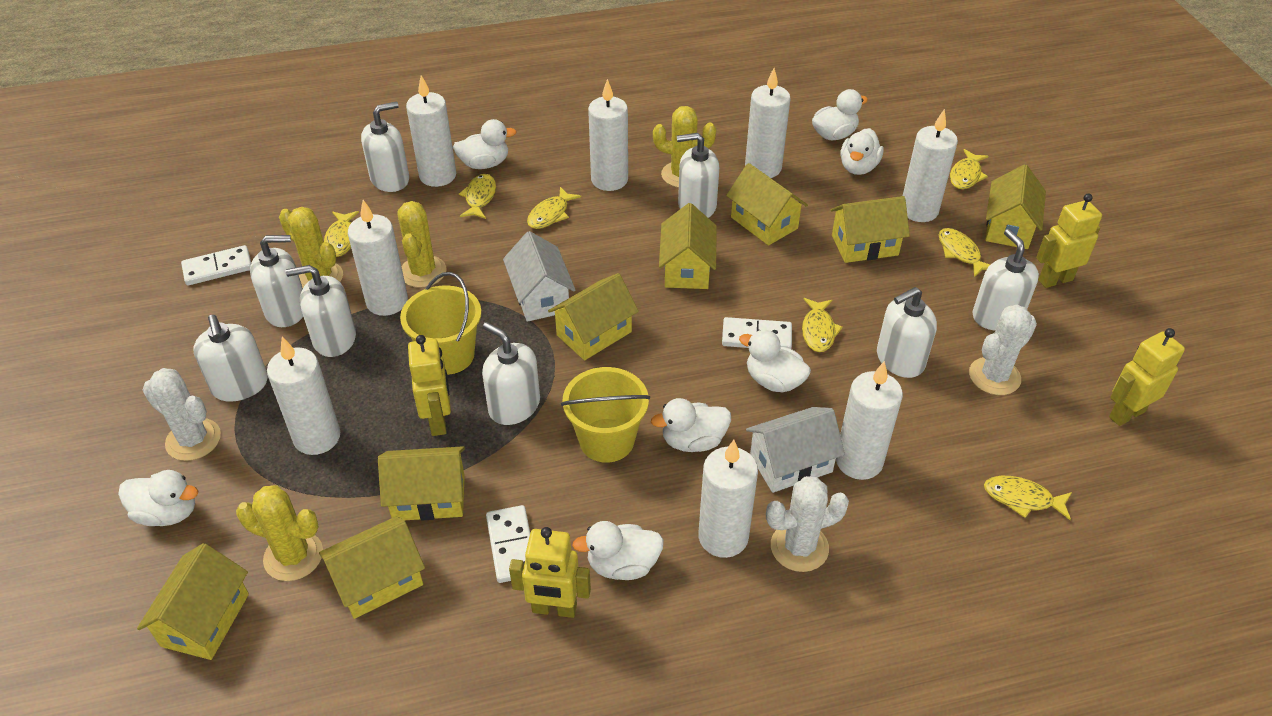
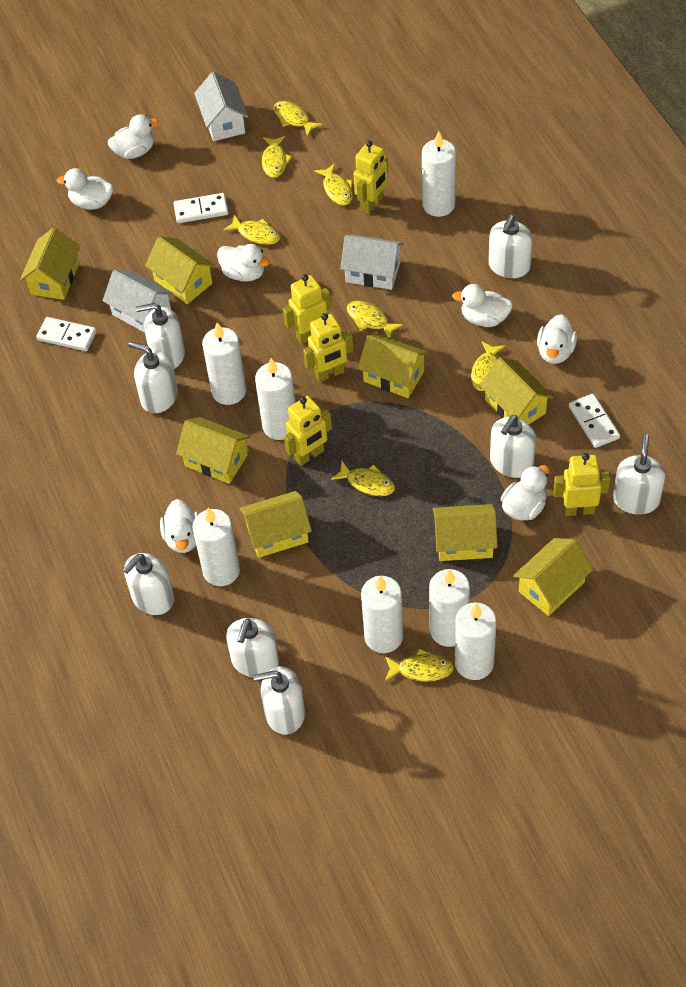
white cactus: [142,368,221,461] [766,476,849,572] [969,304,1037,395] = 3 -> none = 0
white candle: [267,337,340,455] [348,200,408,316] [406,75,456,187] [588,79,628,191] [698,440,758,558] [745,68,791,178] [836,361,903,480] [903,109,958,222] = 8 -> [192,508,240,586] [202,323,247,405] [255,358,296,440] [361,576,403,653] [422,131,456,217] [429,569,470,647] [455,602,497,680] = 7
white house: [503,231,576,322] [746,407,845,493] = 2 -> [103,270,174,333] [194,72,248,141] [340,234,404,290] = 3
yellow bucket: [400,272,482,375] [561,367,650,463] = 2 -> none = 0
yellow cactus: [236,485,323,581] [279,207,343,288] [397,201,446,288] [653,106,716,188] = 4 -> none = 0
yellow fish: [324,211,359,257] [459,174,496,219] [527,187,581,229] [802,298,843,352] [939,228,990,277] [950,149,988,189] [984,476,1072,520] = 7 -> [223,214,280,245] [262,136,292,178] [274,101,323,136] [314,163,353,205] [331,461,395,496] [347,301,403,338] [385,648,454,682] [471,341,505,391] = 8
yellow robot: [408,335,451,436] [509,527,591,618] [1036,194,1102,288] [1109,328,1185,426] = 4 -> [283,274,331,344] [284,396,332,466] [303,313,354,382] [354,140,388,214] [553,453,610,516] = 5

